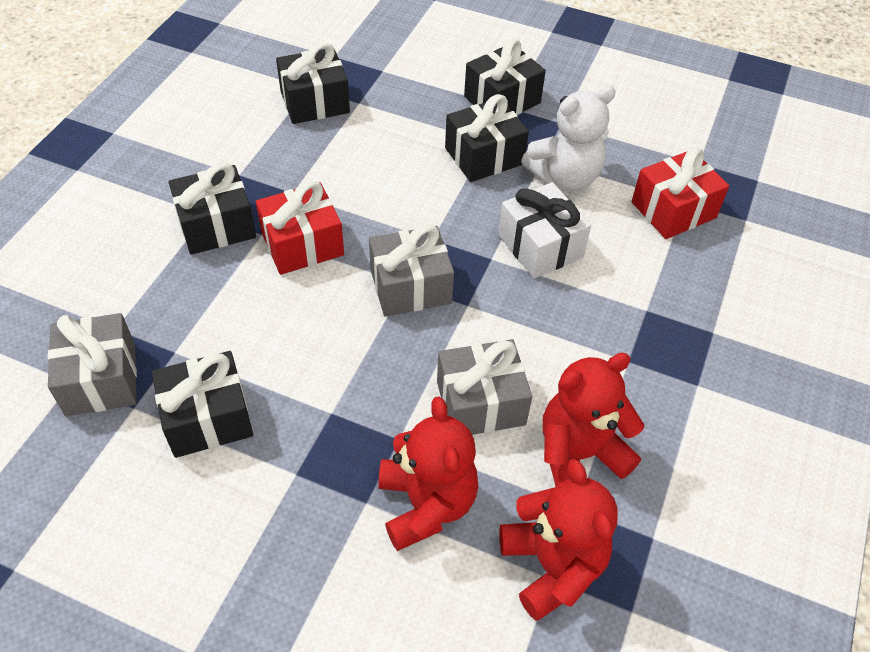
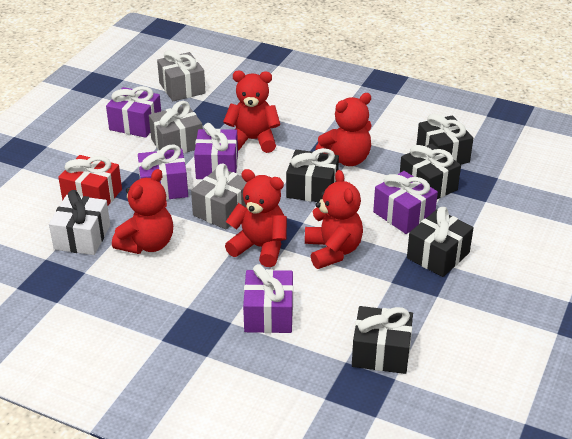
purple gift: none = 0 -> [106,86,161,138] [138,145,188,200] [194,123,238,179] [243,264,293,333] [373,171,438,234] = 5
red gift: [256,181,344,275] [632,147,729,239] = 2 -> [58,155,122,205] = 1
red teddy bear: [378,397,478,551] [499,459,618,621] [543,353,644,486] = 3 -> [112,169,173,254] [223,71,280,153] [225,169,287,267] [305,170,363,269] [315,93,372,166] = 5
white teddy bear: [521,86,616,190] = 1 -> none = 0

